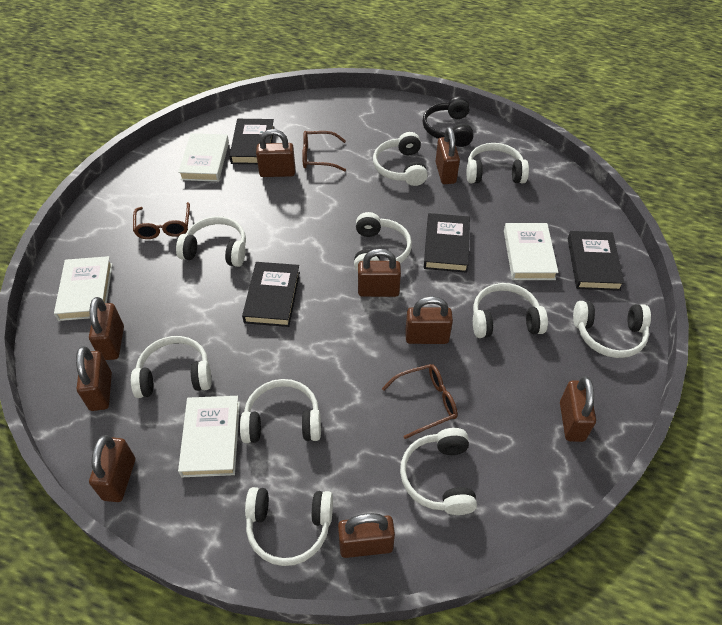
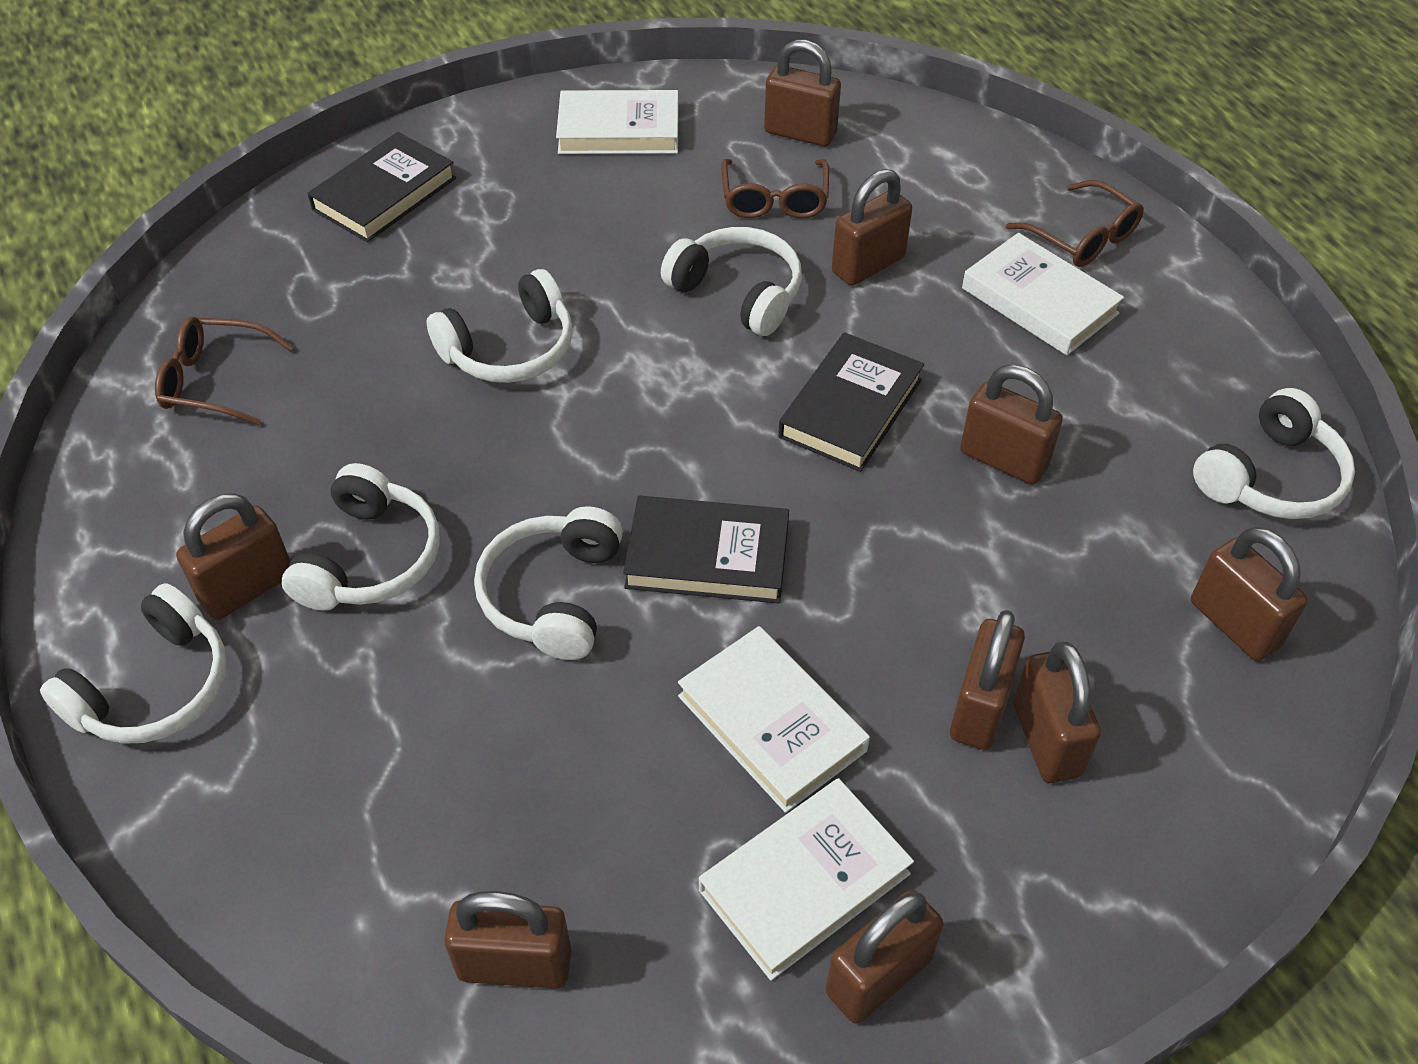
black book: [229,119,274,164] [242,262,300,327] [424,213,470,273] [568,231,624,291] = 4 -> [307,132,456,242] [623,496,789,603] [778,332,924,472] = 3
black headphones: [423,96,473,147] = 1 -> none = 0
white headphones: [131,336,212,398] [176,216,246,267] [240,379,321,443] [245,487,333,566] [354,212,412,271] [373,132,428,186] [400,428,477,515] [467,143,529,183] [473,283,548,338] [573,301,651,358] = 10 -> [40,583,227,744] [282,463,440,611] [427,269,573,383] [474,506,623,660] [661,227,802,336] [1193,388,1355,519] = 6

